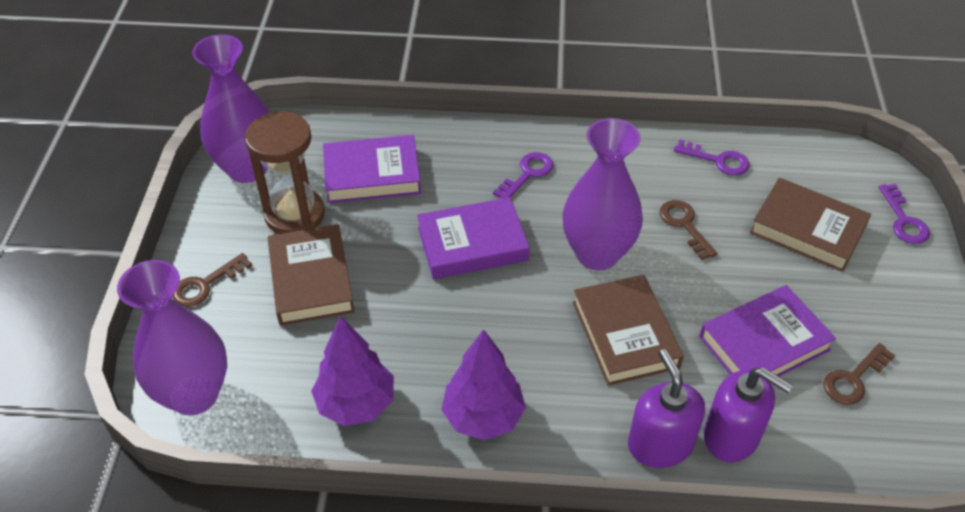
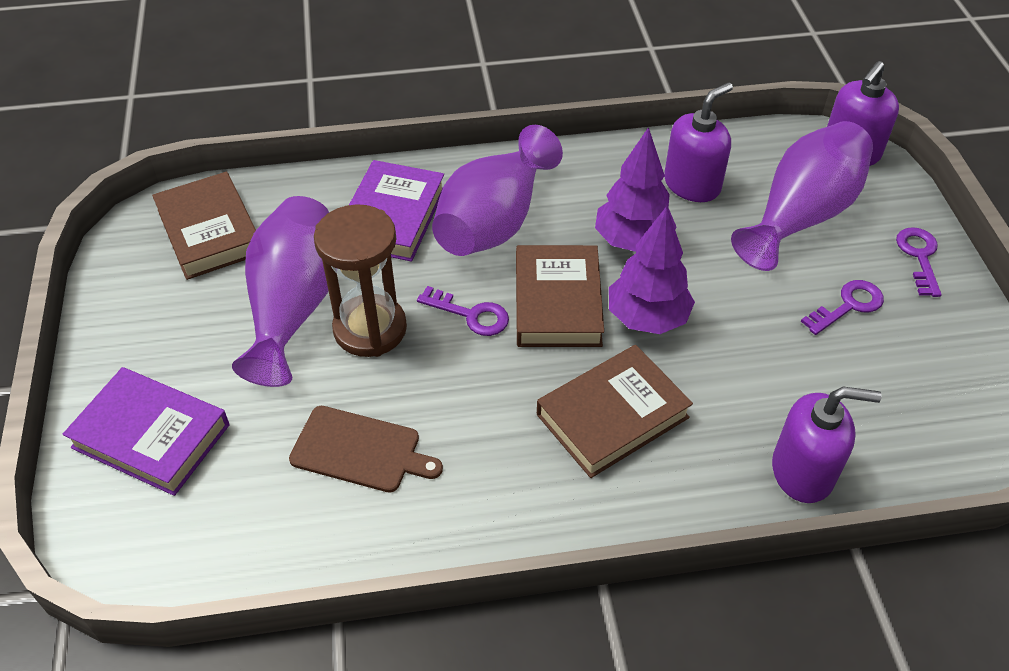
brown cutting board: none = 0 -> [289,406,443,493] = 1
brown key: [172,253,252,307] [660,200,718,260] [823,343,895,405] = 3 -> none = 0
purple book: [323,135,421,203] [417,197,530,279] [699,285,836,377] = 3 -> [62,367,230,496] [349,160,444,262] = 2
purple soap dispenser: [628,349,705,468] [704,368,793,462] = 2 -> [664,82,733,202] [772,387,882,503] [827,61,899,166] = 3

